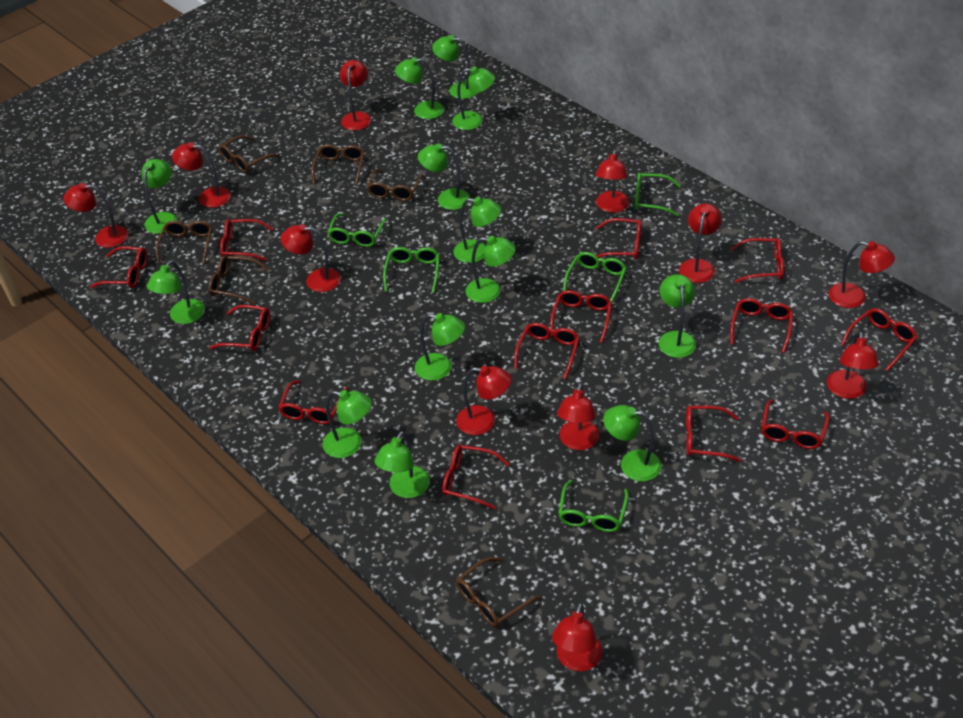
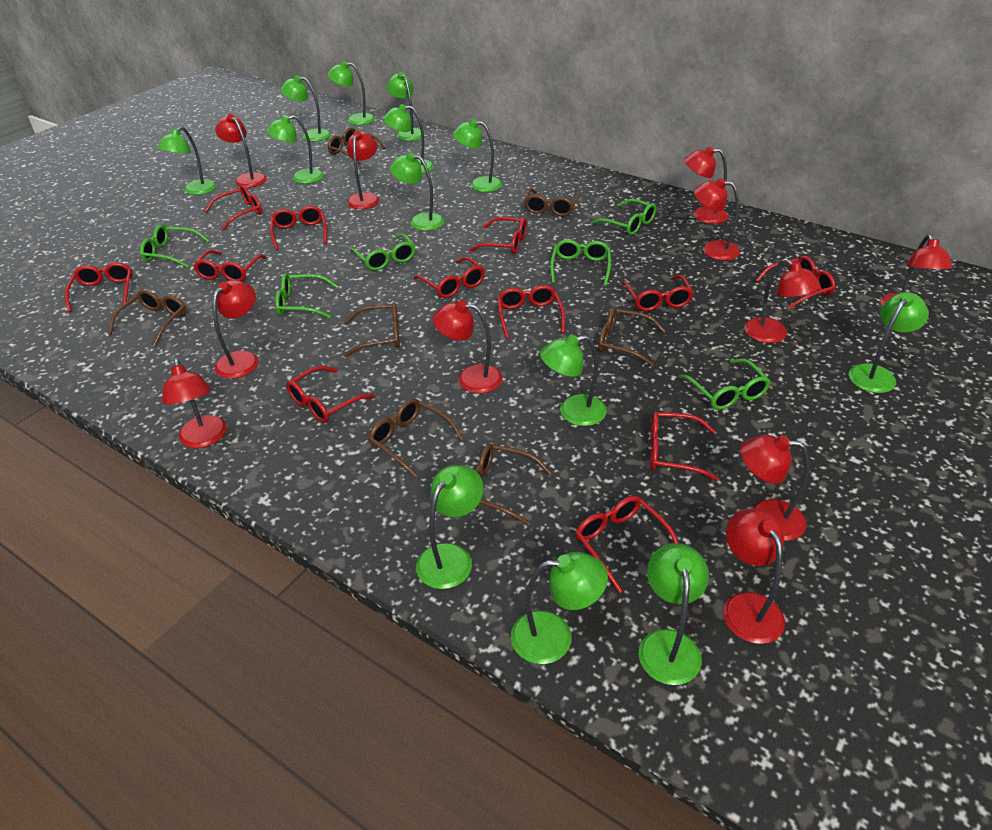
brown glasses: [156,221,213,264] [209,255,270,304] [219,135,280,173] [311,144,364,185] [367,169,424,201] [457,557,541,627] = 6 -> [108,290,186,346] [328,127,385,164] [344,303,400,357] [368,398,463,478] [475,444,552,525] [524,188,581,216] [598,307,665,367] = 7
green glasses: [327,213,388,247] [383,247,440,293] [558,480,629,532] [563,252,627,302] [634,173,681,216] = 5 -> [140,225,210,268] [275,273,338,318] [350,233,416,271] [550,239,611,286] [590,199,656,235] [679,359,771,410] = 6
red glasses: [90,246,147,288] [210,305,270,351] [220,219,273,261] [278,380,348,424] [442,445,510,509] [514,323,580,379] [550,290,612,343] [596,218,642,260] [686,406,741,462] [730,298,793,353] [731,238,784,283] [761,399,829,449] [841,308,917,371] = 13 -> [65,262,132,312] [193,250,266,281] [205,185,262,230] [270,206,327,250] [286,366,375,423] [413,257,485,298] [469,217,527,254] [497,285,565,339] [576,496,678,593] [622,275,694,311] [650,411,719,481] [755,256,835,310] = 12

